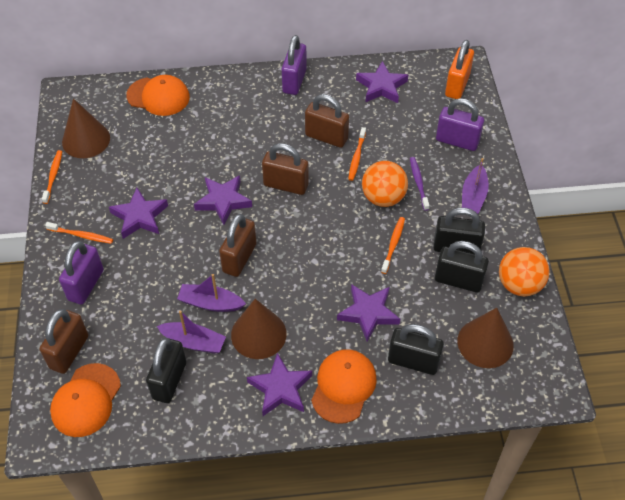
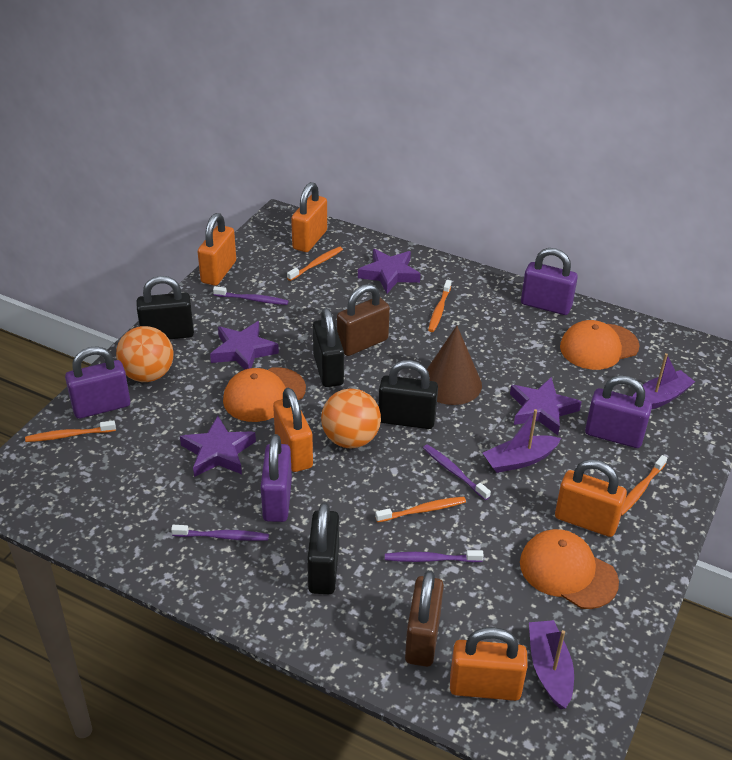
brown cone: [62,99,110,158] [231,299,287,359] [457,308,514,368] = 3 -> [427,326,482,405] = 1
brown padlock: [40,309,88,374] [219,214,256,277] [262,143,309,195] [305,94,349,148] = 4 -> [337,284,390,356] [405,570,444,667] = 2
orange padlock: [445,40,474,99] = 1 -> [198,213,236,286] [273,388,313,472] [291,182,327,252] [450,627,528,701] [555,459,627,537] = 5
orange toothbrush: [42,150,62,204] [45,222,113,244] [348,127,366,181] [381,217,405,274] = 4 -> [25,420,116,442] [287,247,343,281] [375,497,466,523] [428,280,451,332] [621,455,667,516] = 5
purple padlock: [59,241,104,305] [282,35,307,95] [436,98,484,151] = 3 -> [65,346,130,419] [261,434,292,522] [521,248,578,315] [585,375,652,448] = 4
purple star: [109,188,168,239] [194,175,252,225] [247,353,312,416] [337,284,400,342] [356,61,408,103] = 5 -> [180,416,256,477] [210,321,279,370] [358,249,420,294] [510,377,581,435] = 4
purple toothbrush: [410,157,430,211] = 1 -> [171,525,269,541] [213,286,289,305] [385,550,484,562] [423,444,491,500] = 4

